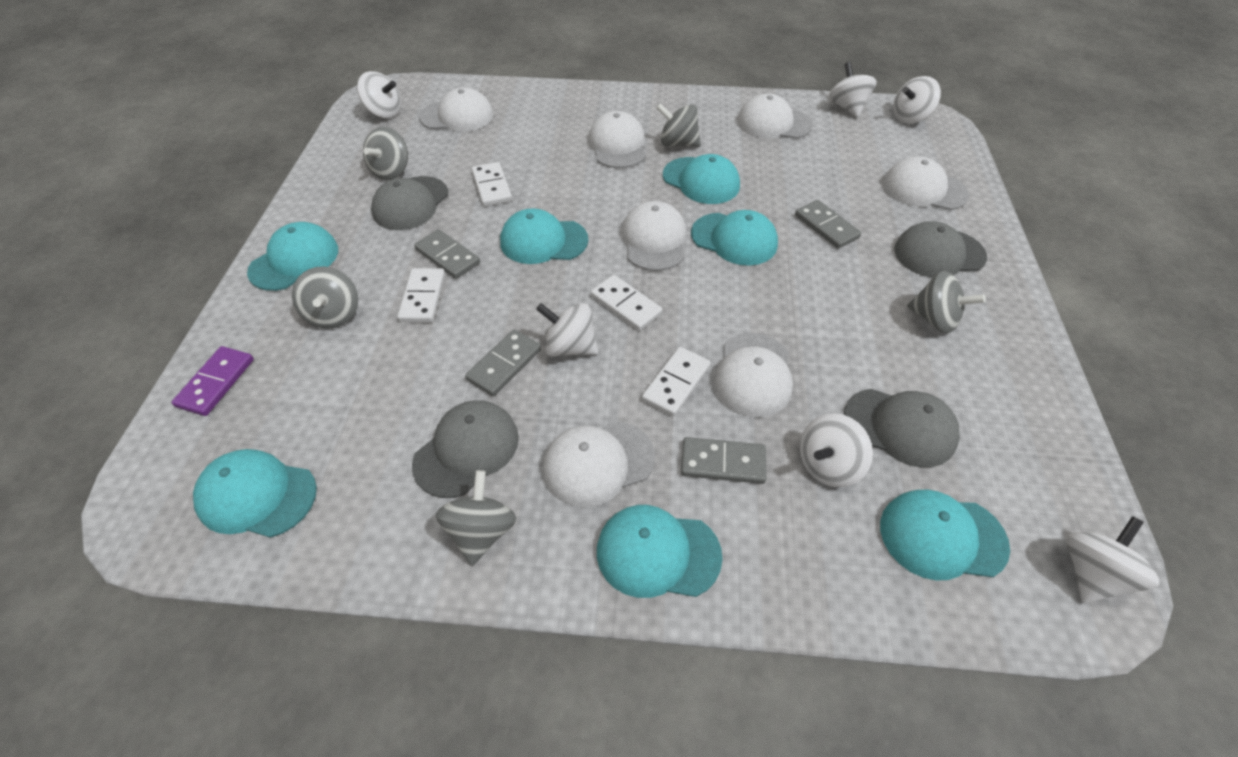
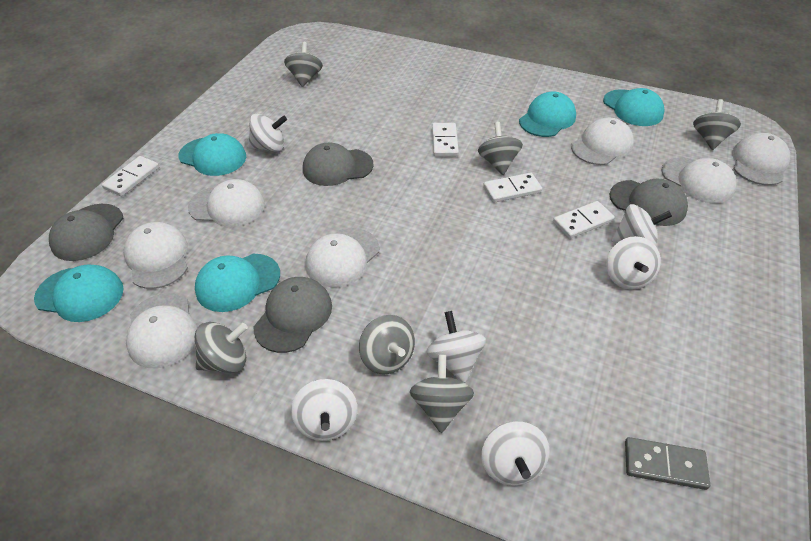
grey domino: [414,229,480,279] [465,330,541,396] [681,437,767,484] [795,200,861,249] = 4 -> [625,437,710,490] = 1
grey spinning top: [292,266,358,329] [363,127,408,180] [436,470,516,566] [656,104,701,147] [907,271,986,333] = 5 -> [195,322,248,373] [284,42,323,87] [359,315,415,374] [410,355,474,433] [478,122,523,175] [693,99,741,150] = 6
purple domino: [171,346,254,416] = 1 -> none = 0
turquoise cap: [193,449,317,538] [247,222,338,291] [500,208,589,264] [597,505,723,598] [663,154,740,204] [691,210,778,266] [880,489,1010,581] = 7 -> [34,264,124,322] [179,133,246,176] [195,254,280,312] [519,91,576,137] [603,88,665,126] = 5

